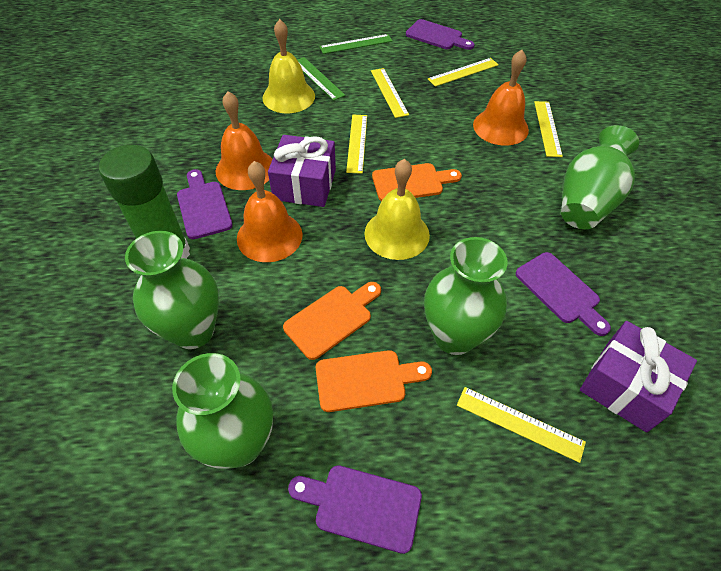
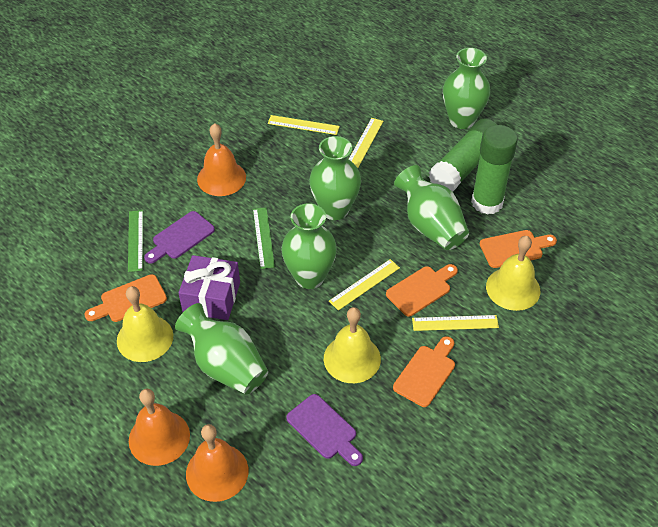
green glue stick: [99,145,190,259] = 1 -> [429,119,497,192] [471,125,518,215] = 2
green vase: [125,231,219,349] [172,353,273,469] [424,237,508,355] [561,125,639,229] = 4 -> [175,303,268,395] [281,203,337,289] [309,136,361,220] [394,165,469,250] [443,48,490,129] = 5
orange cutting board: [283,282,381,360] [316,350,432,412] [372,163,462,201] = 3 -> [85,274,167,322] [386,264,458,317] [393,336,455,407] [480,230,557,268] = 4
purple cutting board: [177,169,233,239] [288,465,422,554] [406,19,475,50] [515,252,611,336] = 4 -> [144,211,215,264] [286,394,363,466] = 2
purple gift: [268,135,336,207] [580,321,697,433] = 2 -> [178,255,240,320] = 1
yellow bell: [262,19,315,113] [364,159,430,260] = 2 -> [117,286,173,362] [324,307,381,383] [486,236,540,311] = 3
yellow ruler: [346,115,367,174] [371,68,409,118] [428,58,499,87] [457,387,586,463] [534,101,563,157] = 5 -> [268,115,340,135] [329,259,400,311] [349,118,383,168] [412,315,499,331] = 4

